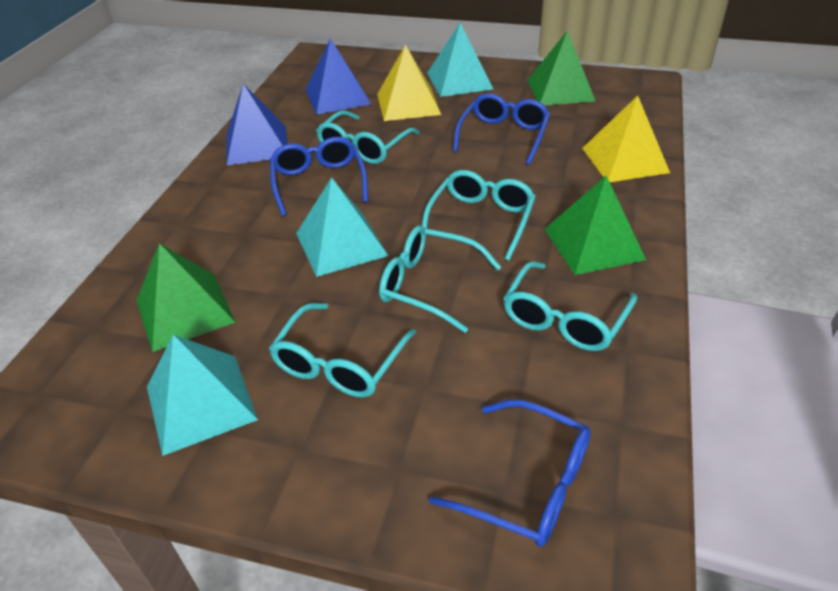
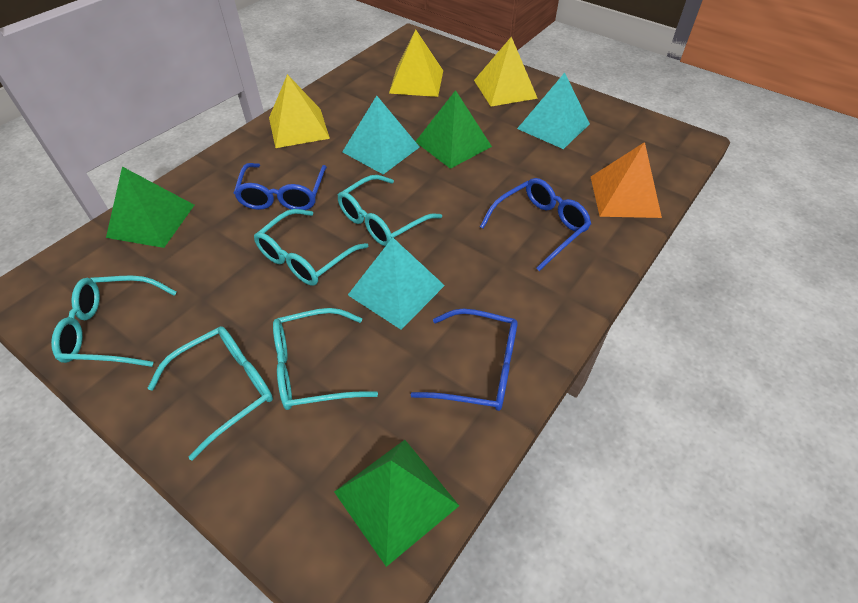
blue pyramid: [226,84,288,166] [305,38,371,115] = 2 -> none = 0
orange pyramid: none = 0 -> [591,142,662,218] = 1
yellow pyramid: [377,44,441,121] [582,96,670,182] = 2 -> [269,74,330,148] [389,30,443,97] [474,37,538,107] = 3

